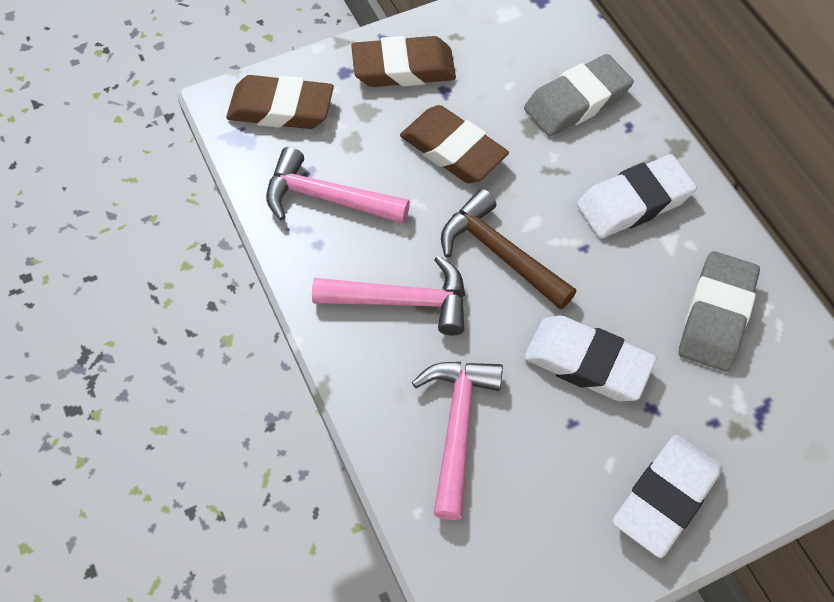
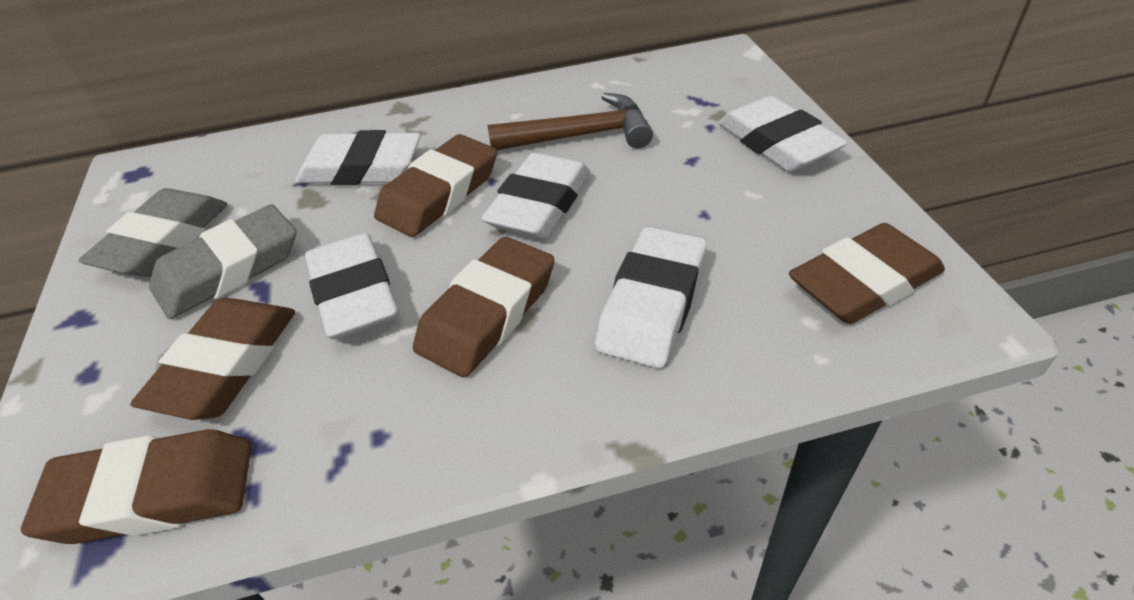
brown eraser: [226,75,334,129] [351,36,456,87] [400,105,509,183] = 3 -> [21,429,252,544] [130,298,295,420] [374,134,497,237] [413,237,554,378] [789,223,945,324] = 5
pink hammer: [266,147,410,224] [312,255,465,335] [412,362,503,520] = 3 -> none = 0
white eraser: [524,315,657,401] [577,154,697,238] [613,435,723,558] = 3 -> [295,130,421,185] [305,233,399,339] [481,153,590,238] [595,226,707,368] [718,96,848,172] = 5

